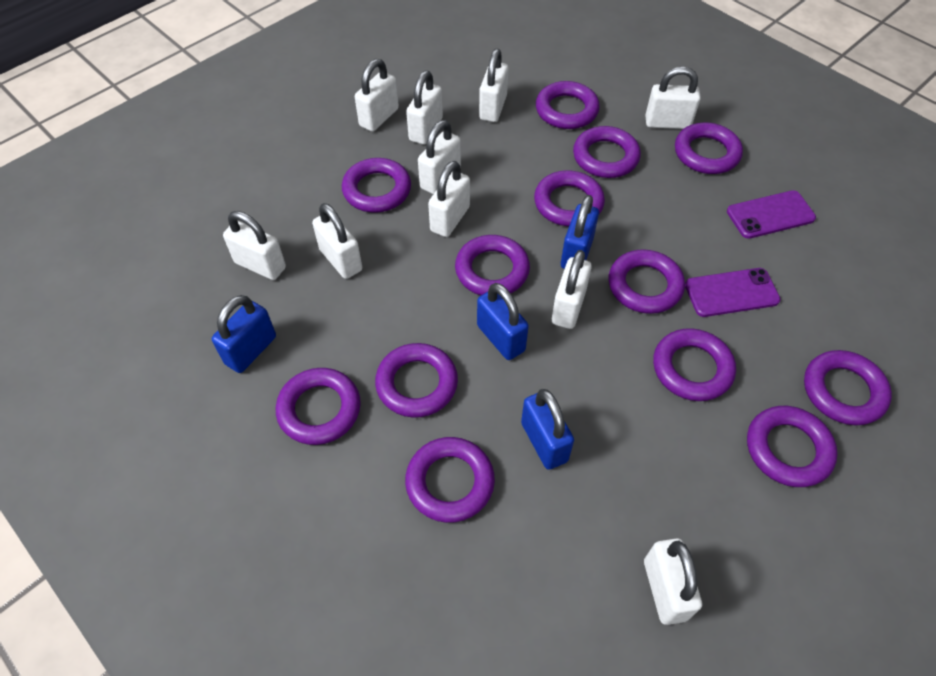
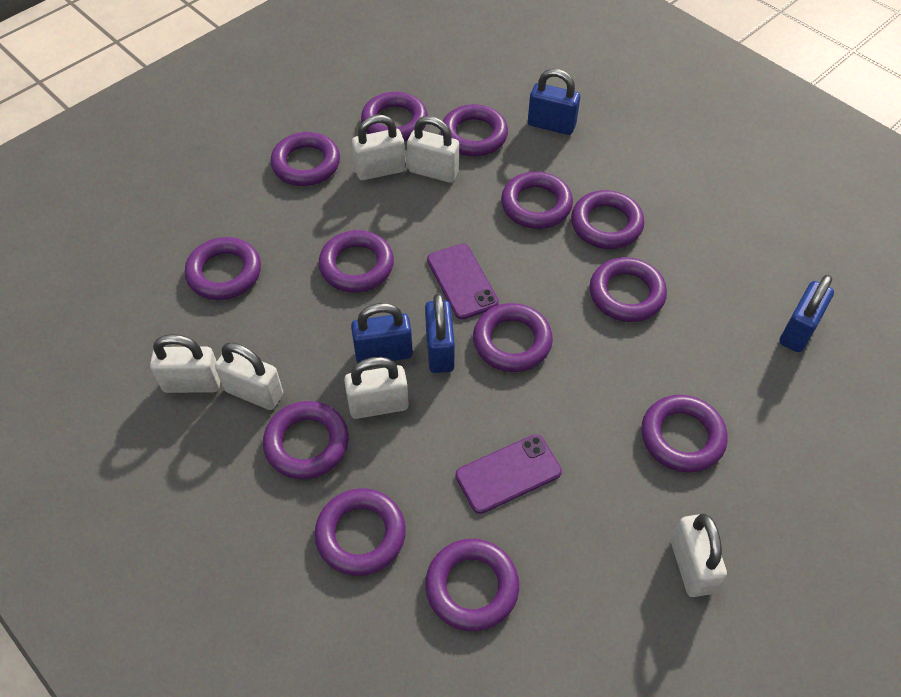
white padlock: [223,211,286,280] [312,203,362,279] [355,59,399,132] [406,70,443,145] [418,120,461,194] [428,161,470,237] [479,49,509,122] [552,250,592,329] [644,538,702,625] [645,67,701,129] = 10 -> [150,334,220,393] [215,342,283,410] [344,357,409,419] [352,115,406,180] [407,116,459,183] [671,513,727,597] = 6

